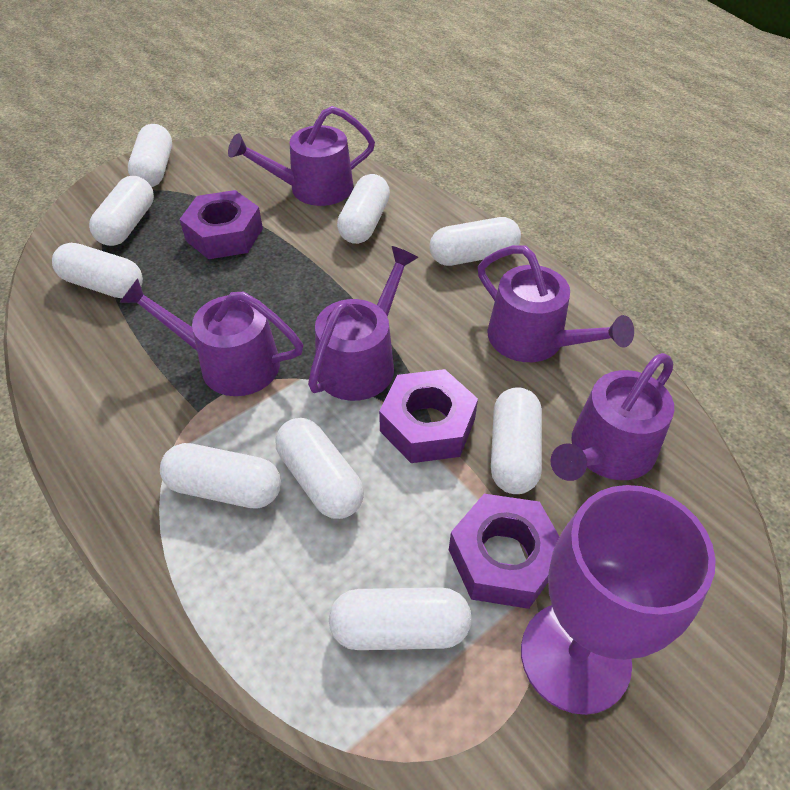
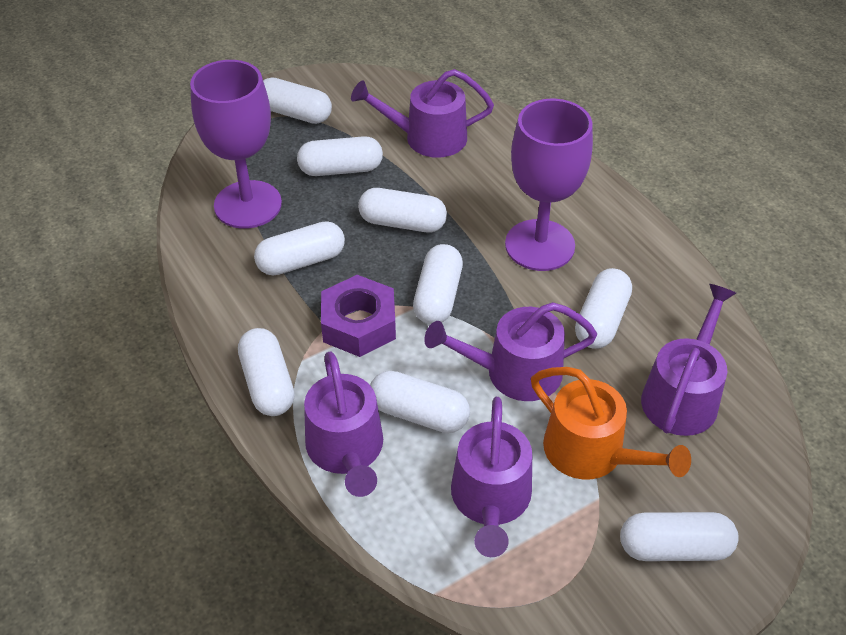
orange watering can: none = 0 -> [531,367,691,479] = 1
purple goblet: [521,485,716,715] = 1 -> [190,60,282,229] [505,99,593,271] = 2
purple nut: [180,190,263,259] [379,369,478,463] [449,494,560,609] = 3 -> [321,275,396,357] = 1

